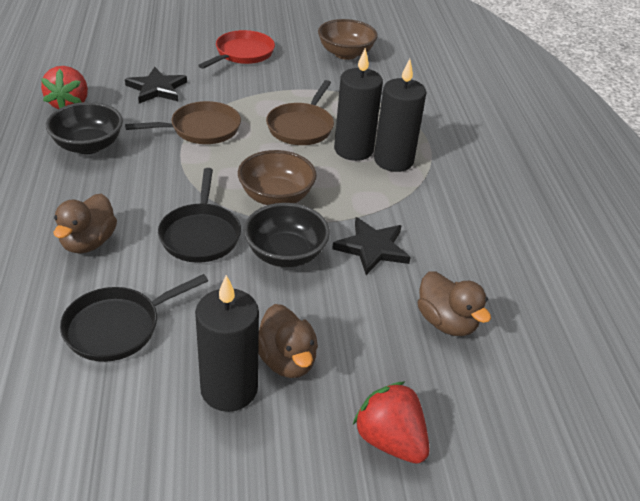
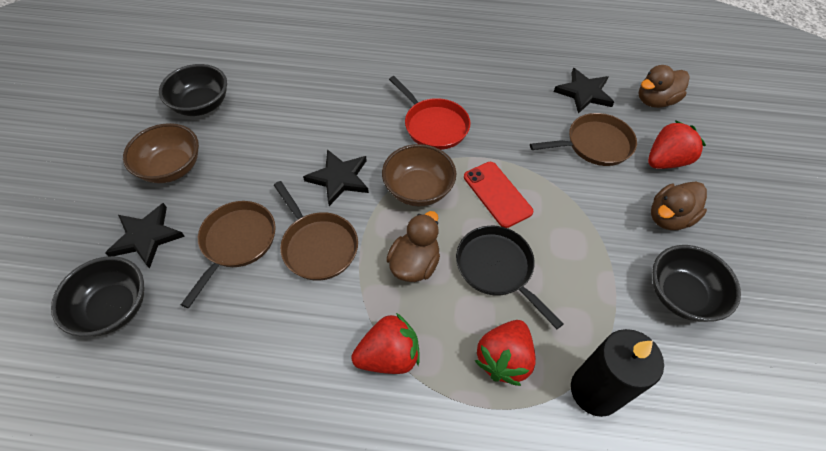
black bowl: [46,102,123,154] [244,203,330,267] = 2 -> [51,256,144,337] [159,64,227,116] [652,245,741,322] = 3
black candle: [195,275,259,412] [334,48,383,161] [374,59,427,172] = 3 -> [571,329,664,417] = 1
black pan: [60,274,208,362] [158,168,241,263] = 2 -> [456,226,564,329] = 1
black star: [125,67,187,104] [332,217,411,275] = 2 -> [105,203,185,269] [303,149,369,206] [554,68,614,114] = 3
brown pan: [125,101,241,144] [266,80,334,145] = 2 -> [181,201,276,308] [274,181,358,281] [530,113,637,166] = 3
red phone: none = 0 -> [464,162,533,228] = 1
red strawberry: [41,66,88,109] [353,382,430,464] = 2 -> [351,313,420,374] [475,320,536,386] [648,120,706,169] = 3

